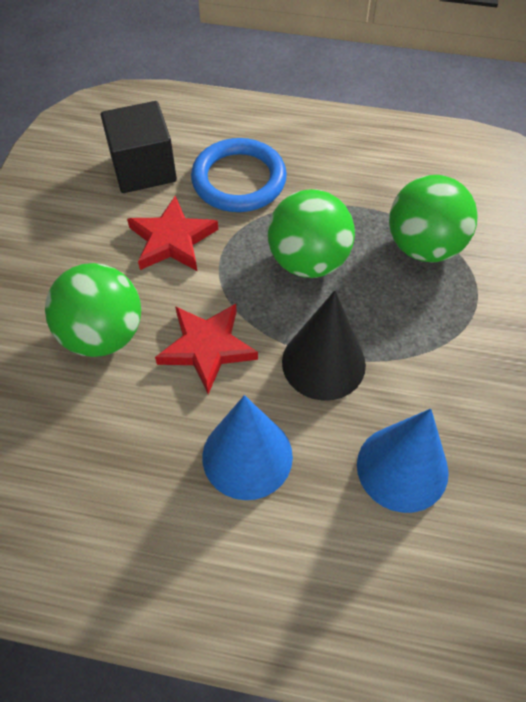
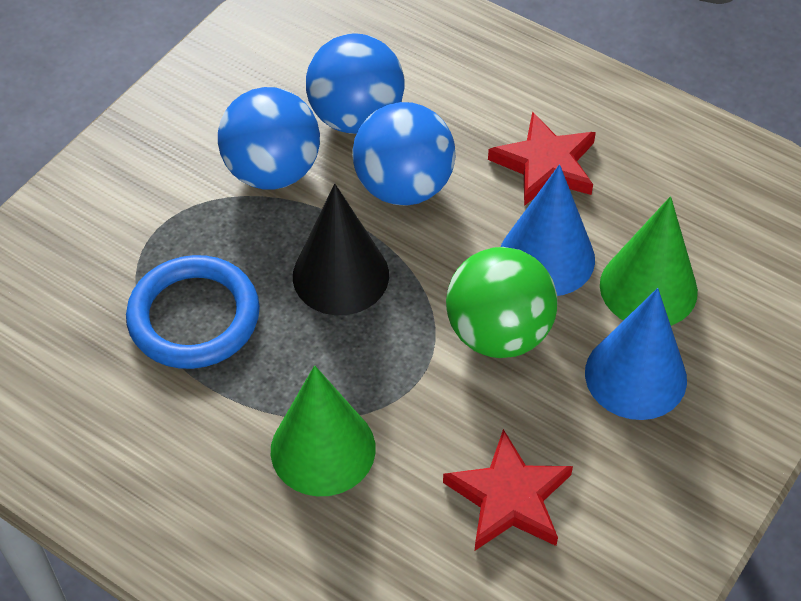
black cube: [101,101,177,193] = 1 -> none = 0
blue ball: none = 0 -> [218,87,320,190] [306,34,405,134] [352,102,455,206] = 3
green ball: [45,263,141,357] [268,189,355,278] [389,175,478,262] = 3 -> [446,247,557,358] = 1
green cone: none = 0 -> [271,365,376,496] [600,196,698,326] = 2

